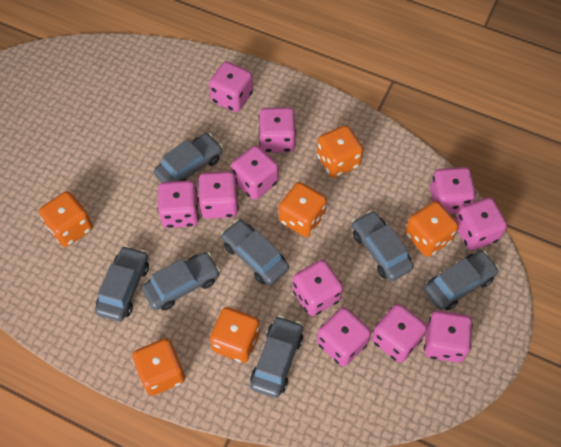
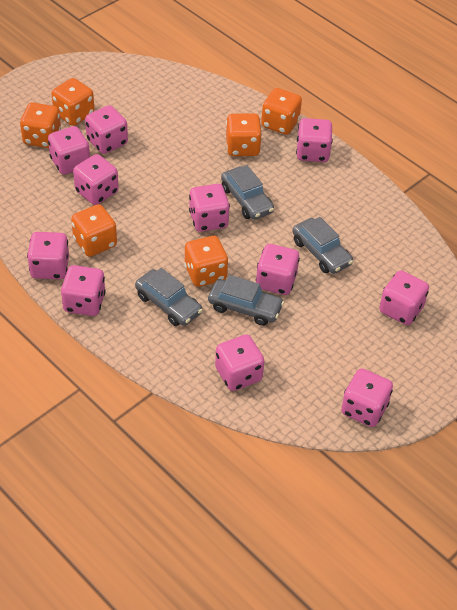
grey car: [95,246,149,321] [142,252,220,311] [154,133,223,183] [221,219,289,285] [250,316,303,398] [352,210,414,281] [424,251,499,310] = 7 -> [135,268,203,326] [208,275,284,326] [221,165,274,220] [292,217,353,274] = 4

